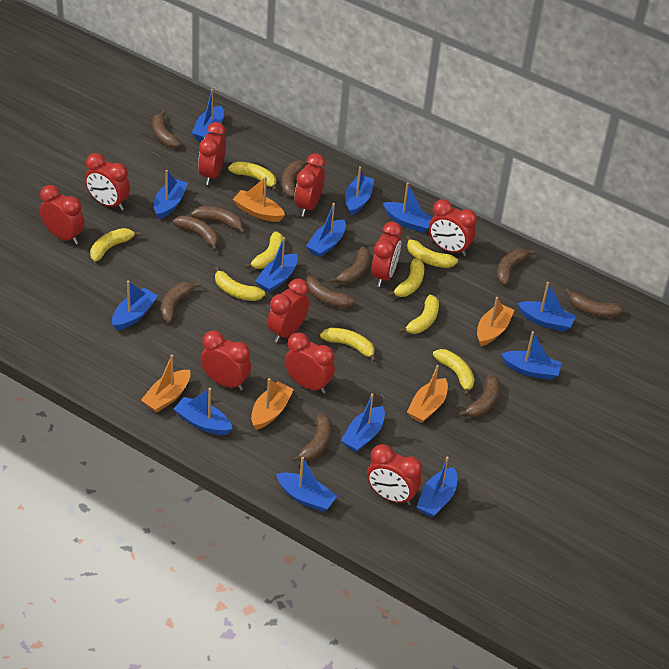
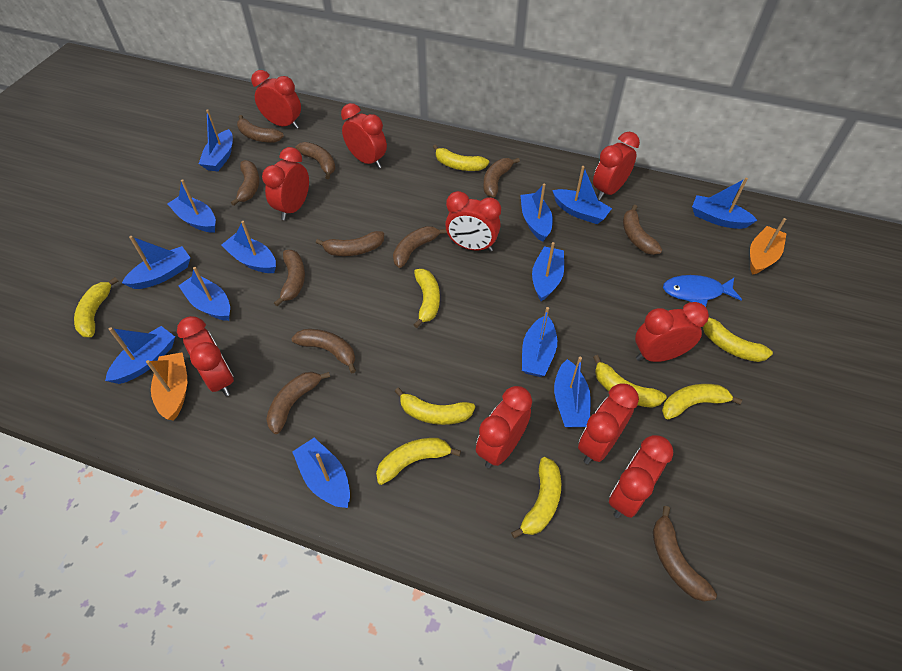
blue fish: none = 0 -> [663,275,742,307] = 1
orange boat: [141,355,190,413] [233,177,285,222] [251,378,294,430] [407,365,448,423] [477,297,514,346] = 5 -> [146,352,187,420] [750,218,786,275] = 2

